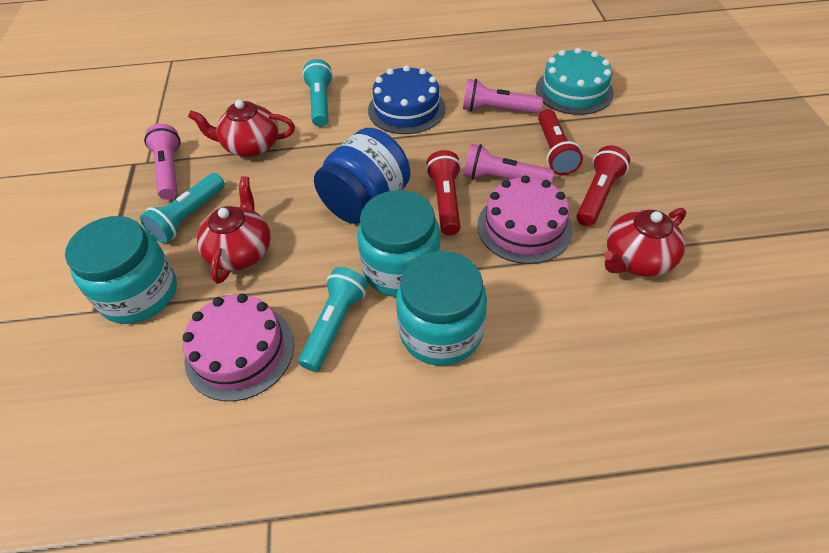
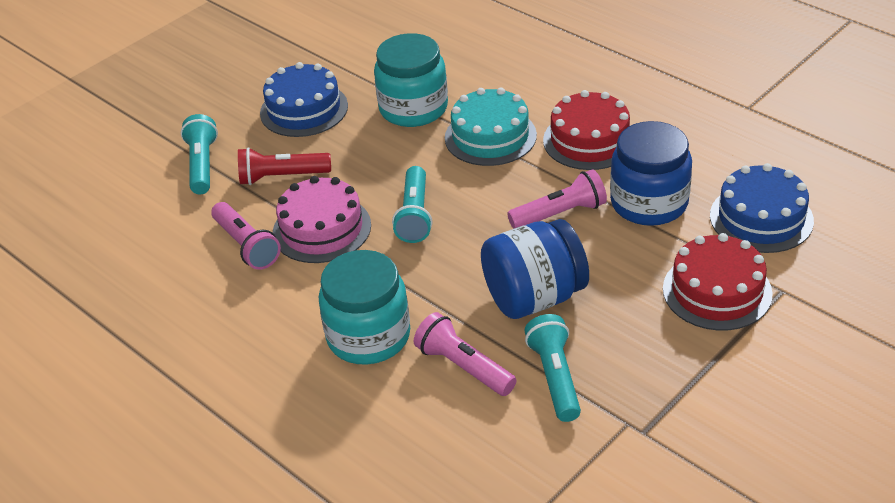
blue cake: [368,65,446,134] = 1 -> [260,62,348,137] [710,163,814,253] = 2
blue jar: [314,128,410,224] = 1 -> [481,219,589,319] [610,121,692,226] = 2
pink cake: [183,293,294,401] [477,175,572,264] = 2 -> [273,176,371,263] = 1
red cake: none = 0 -> [543,90,631,170] [663,233,773,330] = 2
red flashlight: [426,150,461,235] [538,109,583,175] [577,146,630,226] = 3 -> [238,147,331,185] = 1
red teapot: [188,100,295,157] [197,176,270,284] [604,208,686,277] = 3 -> none = 0
turquoise jar: [65,216,177,324] [357,190,441,297] [396,251,487,366] = 3 -> [319,250,410,364] [374,33,448,127] = 2

